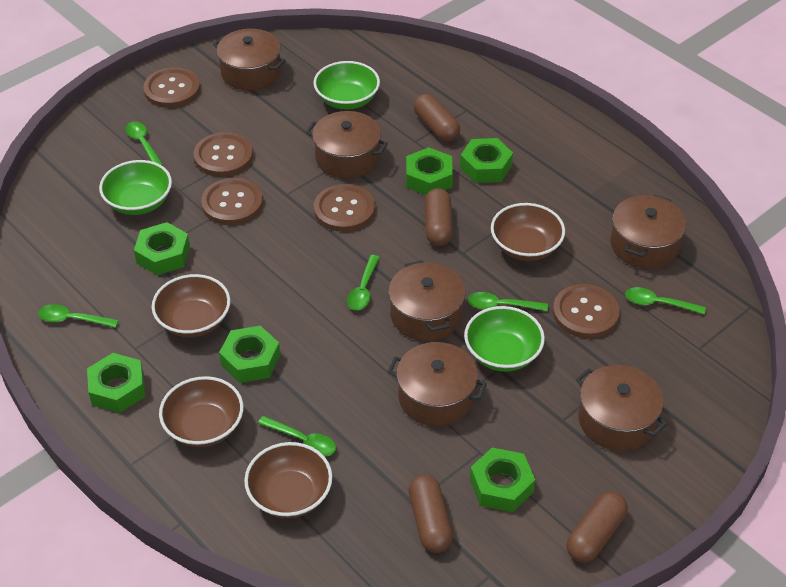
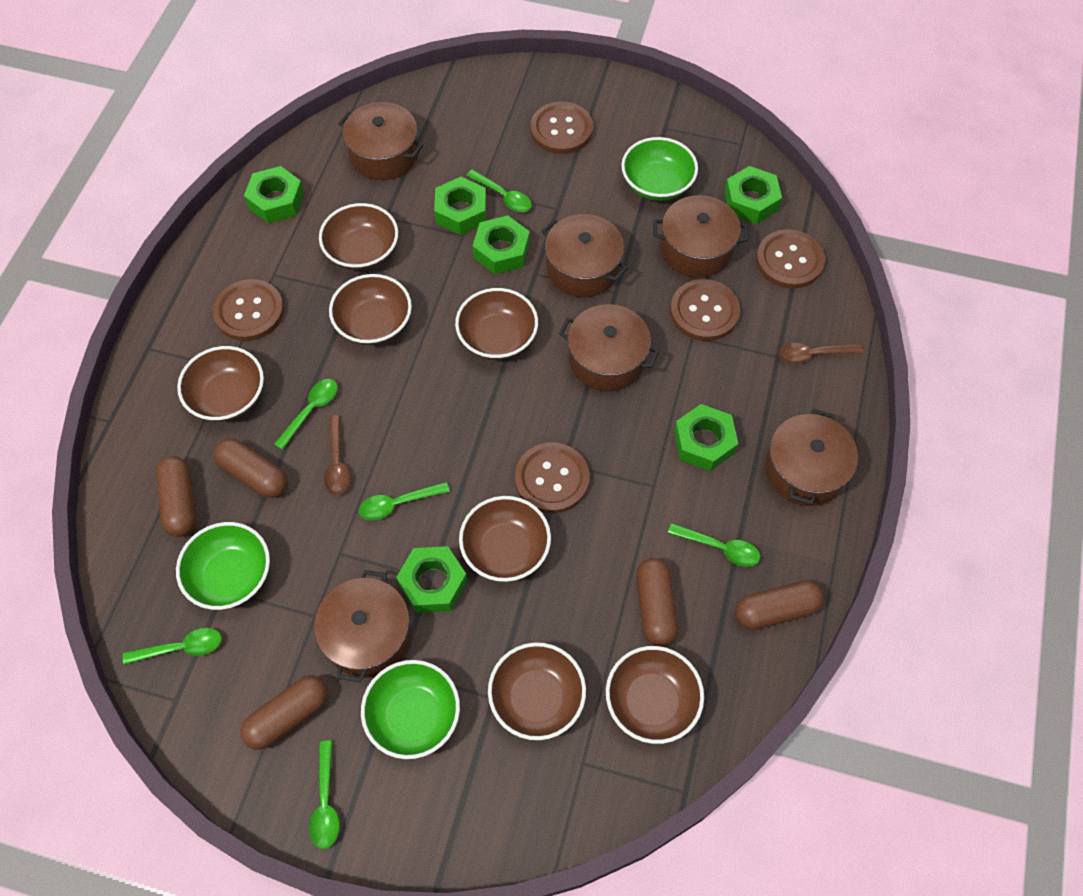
brown bowl: [152,274,230,337] [159,376,243,447] [244,442,332,518] [491,203,565,261] = 4 -> [177,346,264,421] [319,203,398,270] [329,274,412,345] [455,288,538,360] [459,496,551,582] [488,642,586,740] [606,646,704,744] = 7
brown capsule: [408,474,453,553] [413,94,460,142] [424,188,453,246] [567,492,628,562] = 4 -> [156,456,197,537] [214,439,288,498] [241,675,328,750] [636,558,678,647] [735,580,824,630] = 5
brown spoon: none = 0 -> [324,415,350,495] [778,343,863,364] = 2

